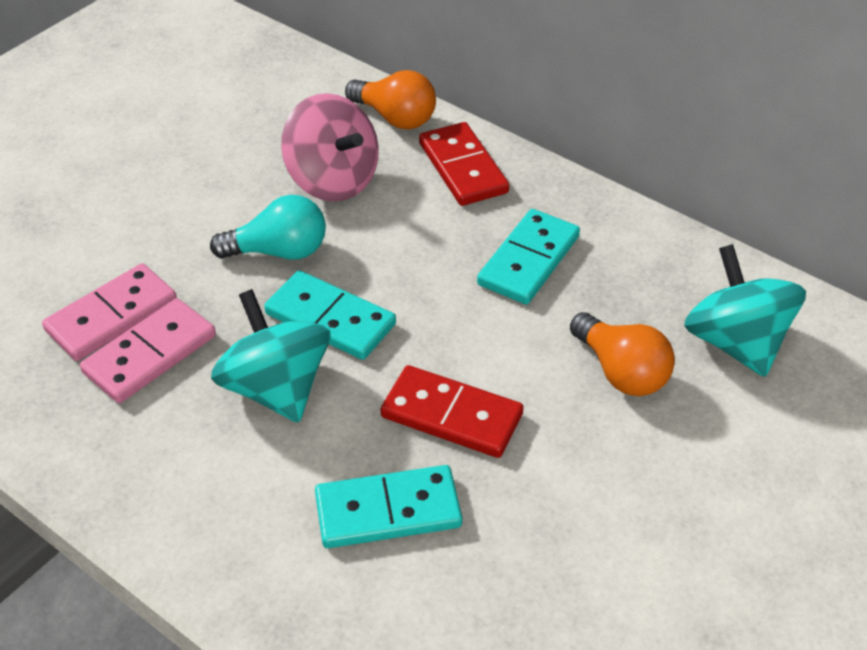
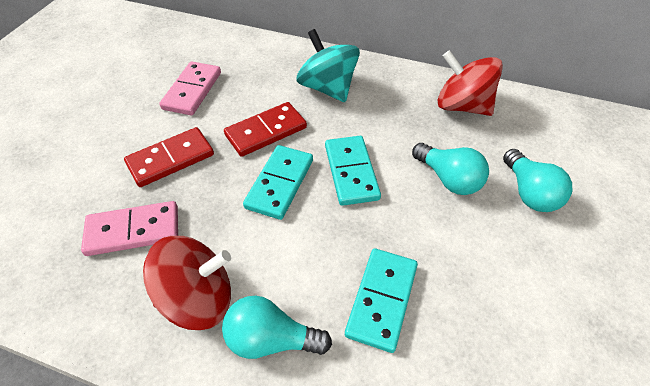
orange light bulb: [345,70,436,129] [570,312,675,396] = 2 -> none = 0
pink spinning top: [281,93,379,202] = 1 -> none = 0
red spinning top: none = 0 -> [143,236,231,330] [437,50,503,116] = 2
turquoise light bulb: [210,195,326,260] = 1 -> [222,295,332,359] [412,143,489,195] [503,149,573,212] = 3
turquoise spinning top: [211,289,330,423] [684,244,806,377] = 2 -> [297,29,360,102] = 1

